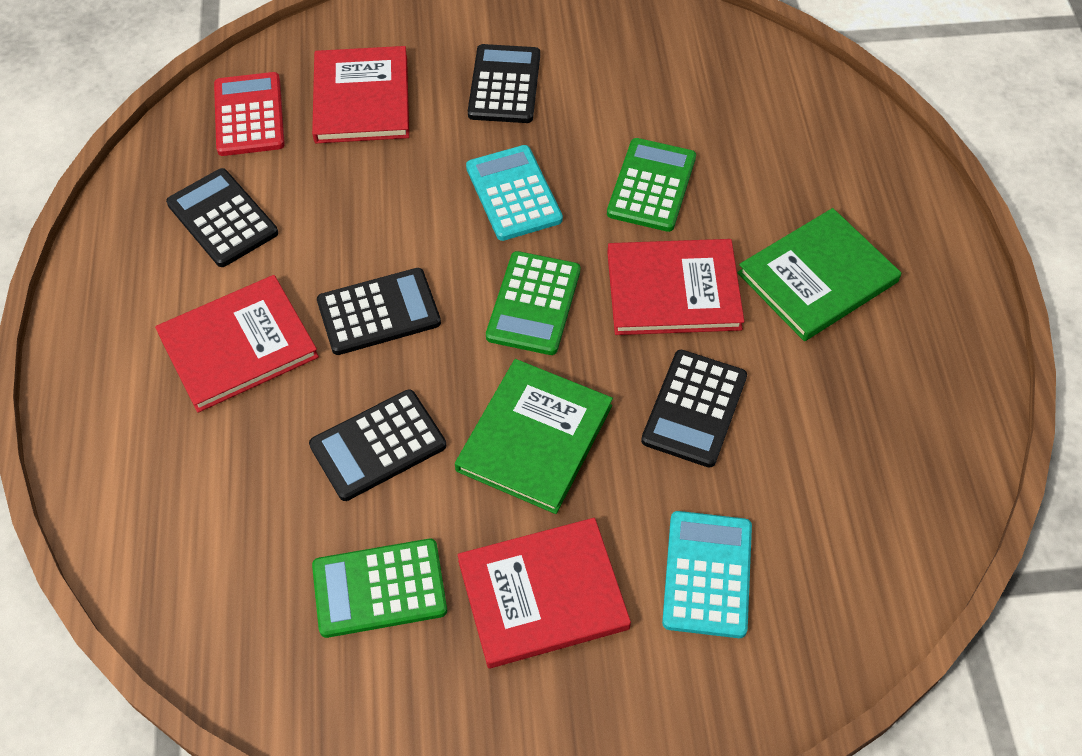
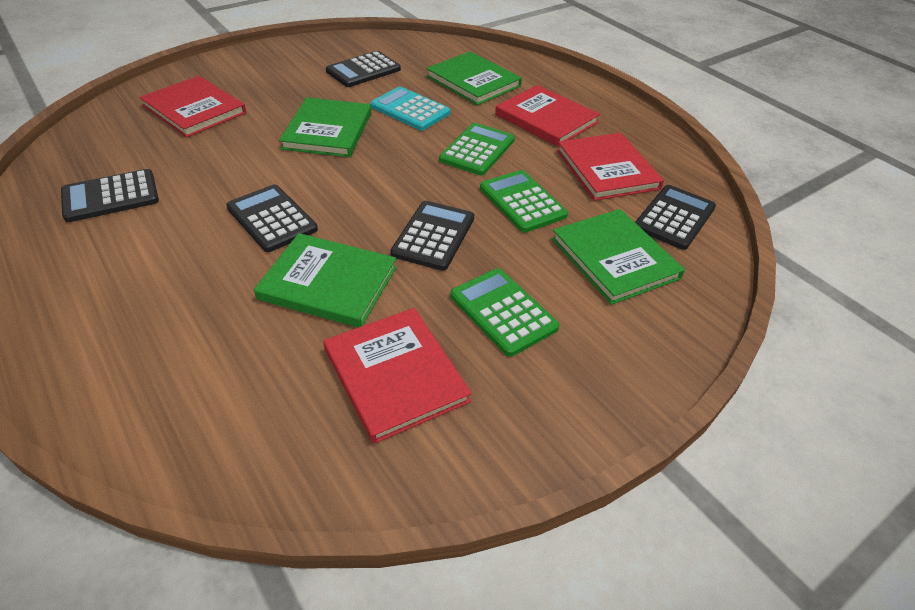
green book: [455,359,613,514] [737,208,901,341] = 2 -> [254,233,397,328] [279,97,371,157] [426,51,522,105] [551,209,685,305] = 4
red calculator: [214,72,285,156] = 1 -> none = 0
turquoise calculator: [466,145,563,241] [662,511,752,638] = 2 -> [370,87,450,131] = 1

